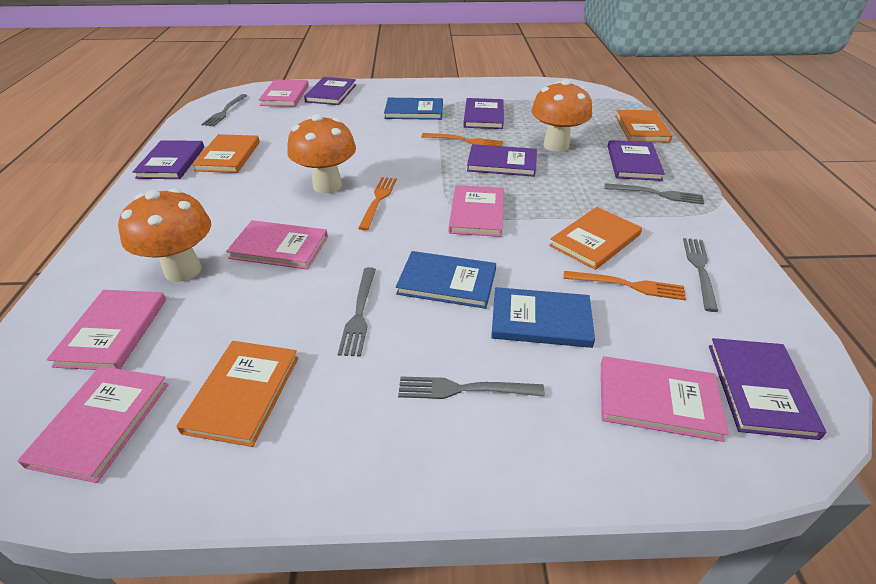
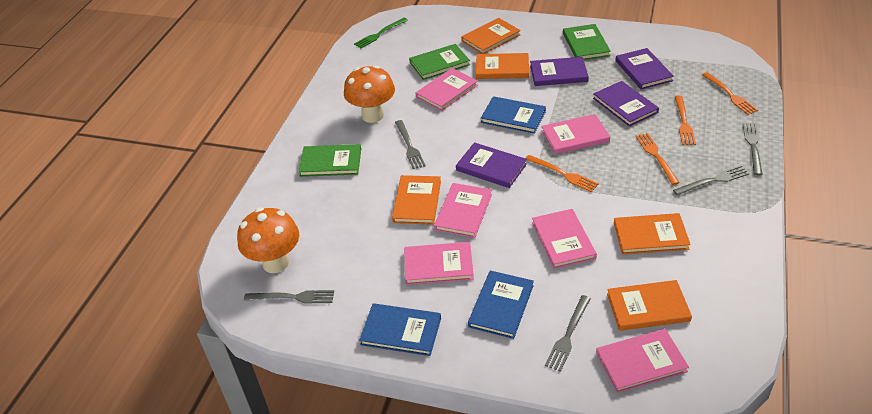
green book: none = 0 -> [298,144,361,177] [409,44,470,80] [563,24,611,60] = 3
green fork: none = 0 -> [354,18,408,48] = 1
orange book: [176,341,298,447] [192,134,260,173] [549,207,642,270] [615,110,672,142] = 4 -> [392,175,441,225] [461,18,521,54] [476,53,529,79] [607,280,692,331] [614,213,691,254] = 5
orange fork: [358,177,397,230] [421,133,503,146] [563,271,686,300] = 3 -> [526,155,599,192] [635,133,680,185] [675,95,696,145] [702,72,758,115] = 4
orange mushroom: [118,188,211,282] [287,114,356,193] [531,79,592,152] = 3 -> [237,207,299,273] [344,65,395,123] = 2
purple book: [132,140,204,179] [304,77,356,105] [463,98,504,129] [467,144,537,177] [608,140,665,181] [709,338,826,440] = 6 -> [456,142,527,188] [530,57,589,86] [593,81,659,127] [615,48,674,89] = 4

